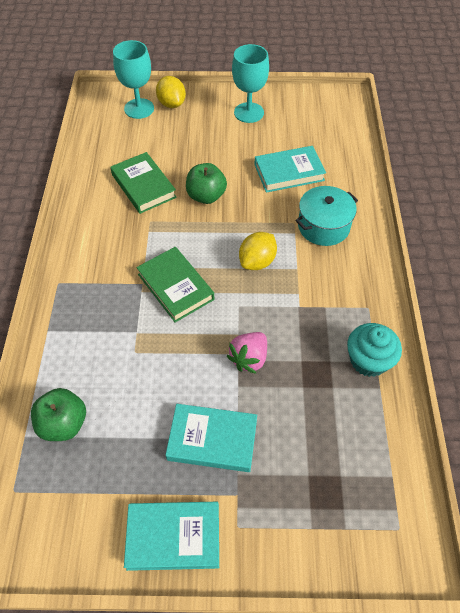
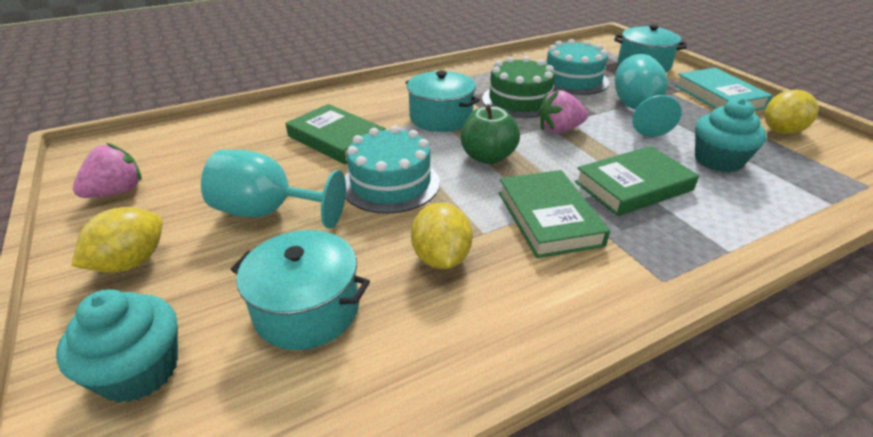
green apple: [31,388,86,441] [186,163,227,204] = 2 -> [461,104,520,164] = 1
green book: [110,152,177,214] [137,247,214,323] = 2 -> [286,104,386,165] [499,170,610,258] [575,146,699,216] = 3
green cake: none = 0 -> [482,56,555,118] = 1
pink strawberry: [227,332,267,374] = 1 -> [73,143,141,198] [538,90,588,134] = 2
turquoise book: [124,502,219,571] [166,404,257,472] [254,146,326,193] = 3 -> [675,68,773,111] = 1
turquoise cake: none = 0 -> [345,126,440,214] [546,39,609,95] = 2
turquoise cupcake: [347,323,402,377] = 1 -> [56,289,178,403] [695,98,766,172] = 2
turquoise pot: [296,186,358,246] = 1 -> [231,230,370,350] [405,71,480,132] [614,25,687,72] = 3
yellow lemon: [156,76,186,108] [239,232,277,270] = 2 -> [71,207,163,273] [411,203,473,269] [764,90,819,134] = 3

